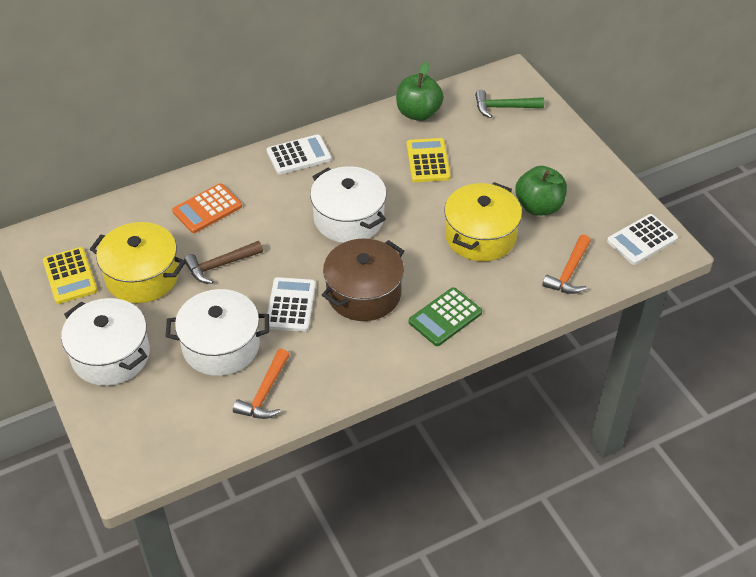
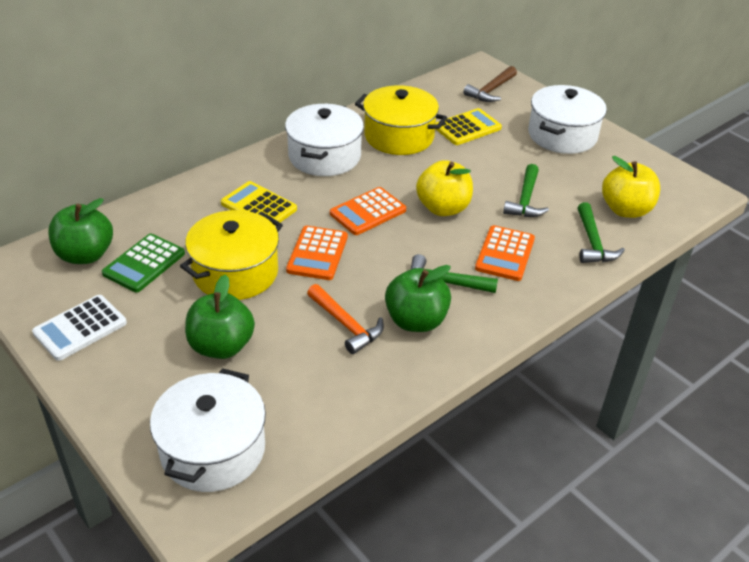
brown pot: [322,239,404,321] = 1 -> none = 0
green apple: [396,62,444,121] [515,166,567,216] = 2 -> [48,198,113,264] [185,274,255,359] [385,265,451,332] = 3
green hammer: [475,90,544,118] = 1 -> [411,254,498,293] [503,164,549,217] [578,202,625,263] = 3
orange calculator: [172,183,242,233] = 1 -> [286,226,348,280] [330,187,406,235] [475,225,535,281] = 3
orange hammer: [233,349,290,419] [542,235,591,294] = 2 -> [307,284,384,354] = 1
white calculator: [267,134,332,175] [267,277,316,332] [607,214,678,265] = 3 -> [32,295,127,361] = 1
yellow apple: none = 0 -> [416,160,473,216] [602,156,660,218] = 2

